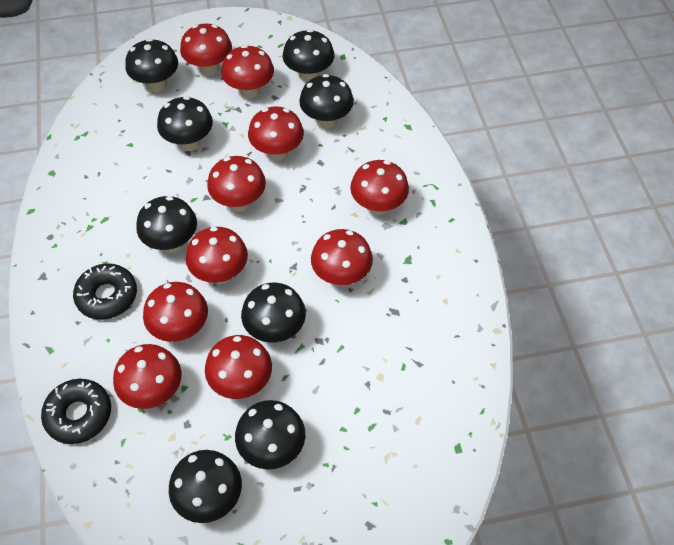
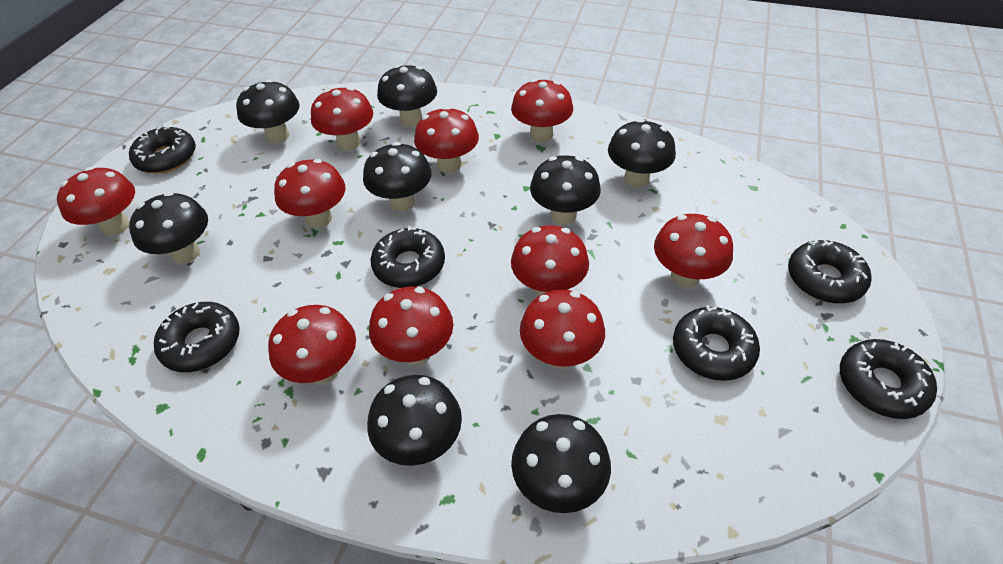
black donut: [41,379,111,444] [73,263,137,320] = 2 -> [129,126,196,174] [154,302,240,372] [370,226,445,288] [673,305,760,381] [788,240,871,303] [840,339,937,419] = 6

